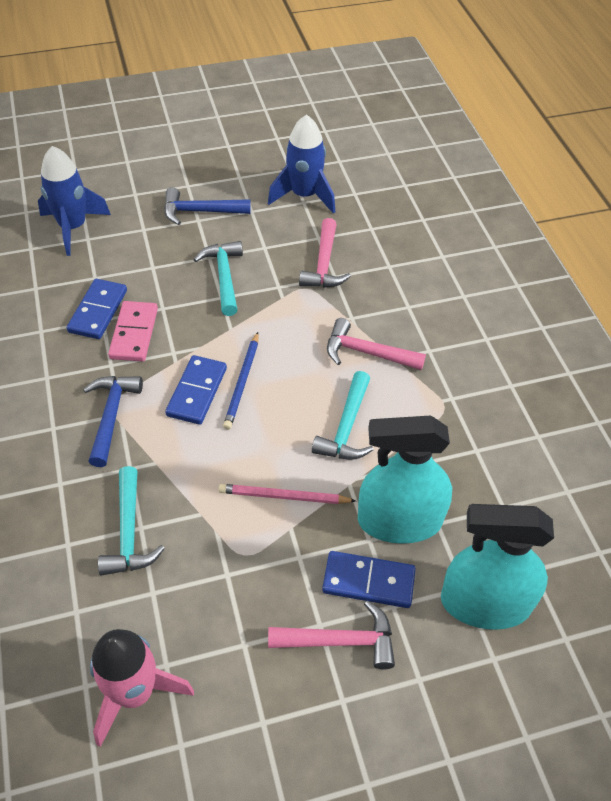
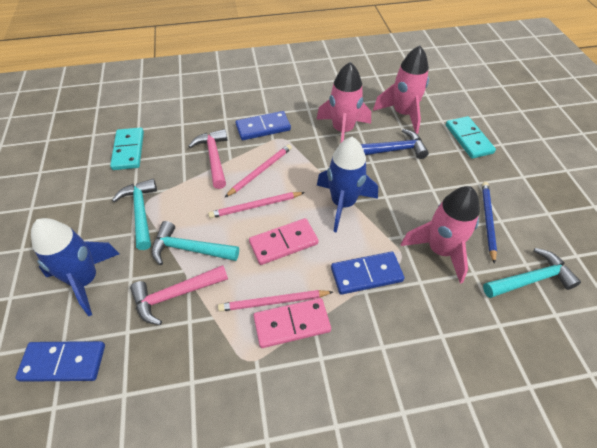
blue hammer: [83,376,143,467] [164,187,251,225] = 2 -> [361,129,429,159] = 1
pink domino: [108,301,158,362] = 1 -> [249,218,319,265] [253,298,331,348] = 2
pink hammer: [268,601,395,669] [299,218,351,288] [327,318,426,370] = 3 -> [130,265,228,325] [188,129,227,189] = 2
pink pencil: [219,484,356,504] = 1 -> [208,192,305,218] [218,290,333,312] [225,144,292,197] = 3
pink rocket: [90,629,194,747] = 1 -> [317,62,371,144] [373,45,429,134] [401,186,480,284] = 3
turquoise domino: none = 0 -> [110,127,144,170] [446,116,496,159] = 2
turquoise spray bottle: [358,416,452,544] [441,504,554,630] = 2 -> none = 0

